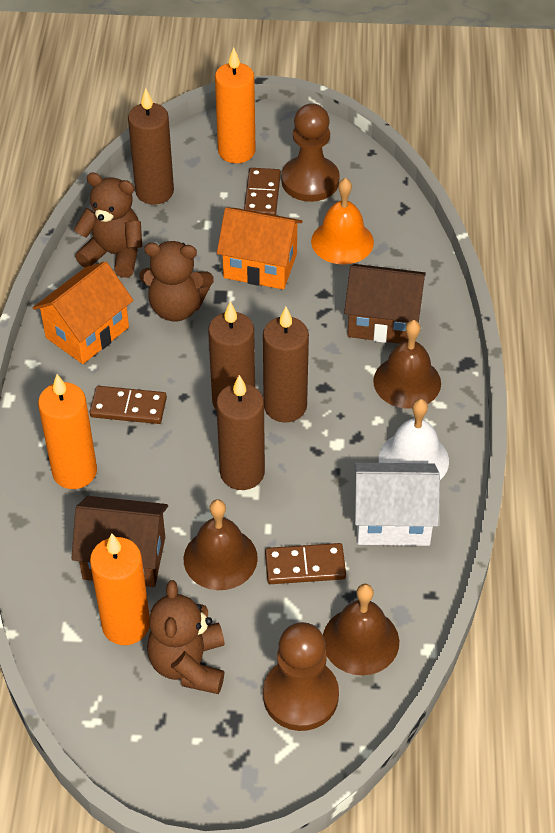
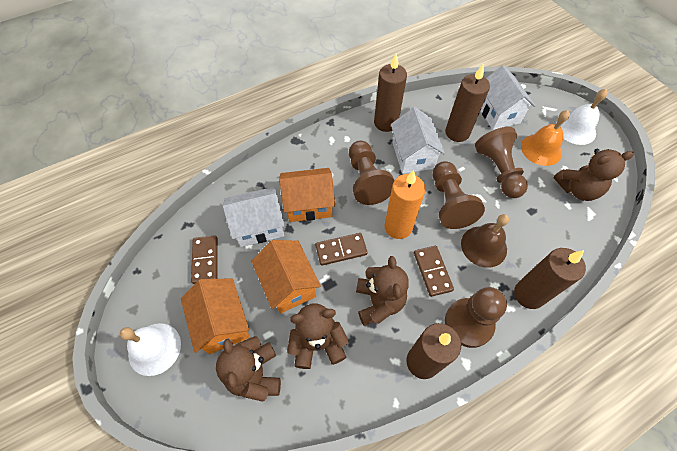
brown bell: [184,499,258,590] [323,584,399,675] [373,320,441,409] = 3 -> [461,214,509,268] = 1
brown house: [71,496,168,587] [344,264,426,344] = 2 -> none = 0
brown pawn: [263,622,339,731] [281,103,340,202] = 2 -> [349,141,394,205] [432,161,485,229] [445,287,507,348] [475,127,528,198] = 4
brown teddy bear: [74,172,142,278] [139,241,214,322] [147,580,225,694] = 3 -> [216,336,281,402] [287,304,349,369] [356,256,409,326] [553,149,634,201] = 4
orange candle: [38,374,97,489] [90,533,149,645] [215,48,256,163] = 3 -> [384,170,426,239] = 1
orange house: [33,261,133,364] [217,208,303,290] = 2 -> [181,278,250,354] [251,240,321,314] [279,168,335,222] = 3
white bell: [379,399,449,480] = 1 -> [120,323,181,376] [560,89,608,145] = 2
white house: [354,462,440,546] = 1 -> [223,187,285,247] [391,107,445,174] [481,65,535,130] = 3

